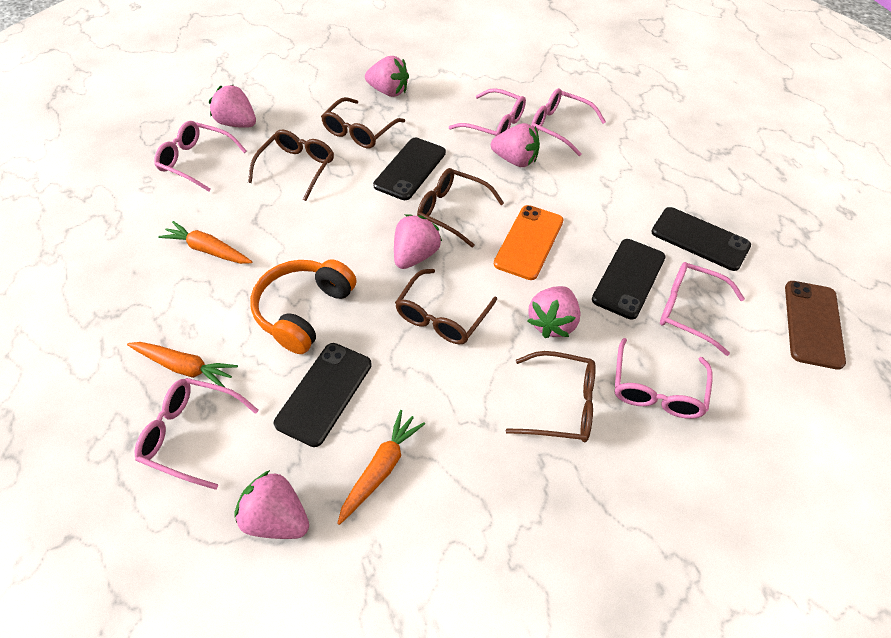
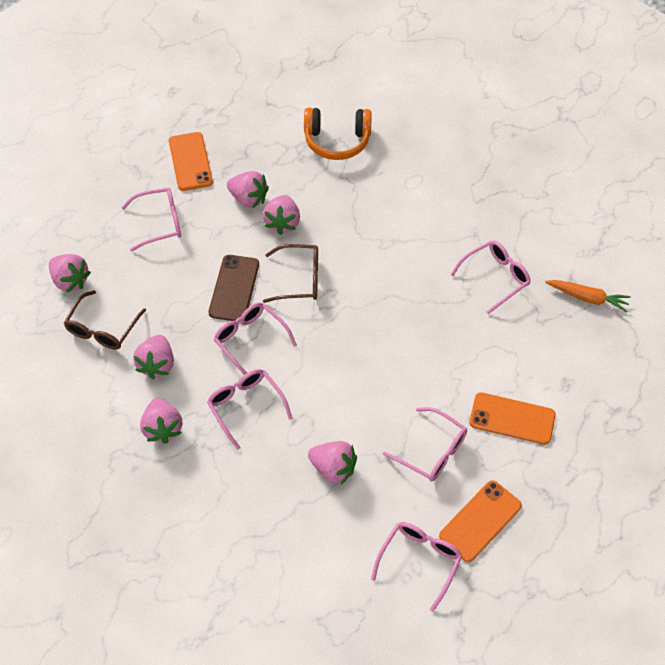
black phone: [274,343,372,447] [373,138,446,200] [592,239,666,320] [651,207,751,271] = 4 -> none = 0
brown glasses: [248,129,334,201] [321,97,405,148] [395,269,497,344] [417,168,504,248] [506,351,596,442] = 5 -> [64,290,146,350] [263,244,318,303] = 2
orange carrot: [127,342,238,387] [158,221,252,264] [337,410,425,525] = 3 -> [545,280,631,312] = 1
orange phone: [494,205,564,280] = 1 -> [169,132,213,191] [439,480,522,562] [469,392,556,445] = 3

